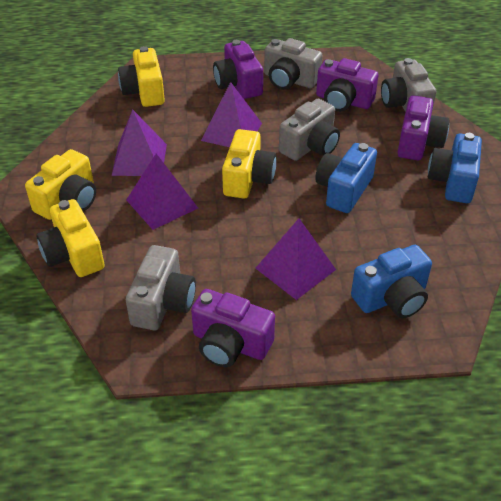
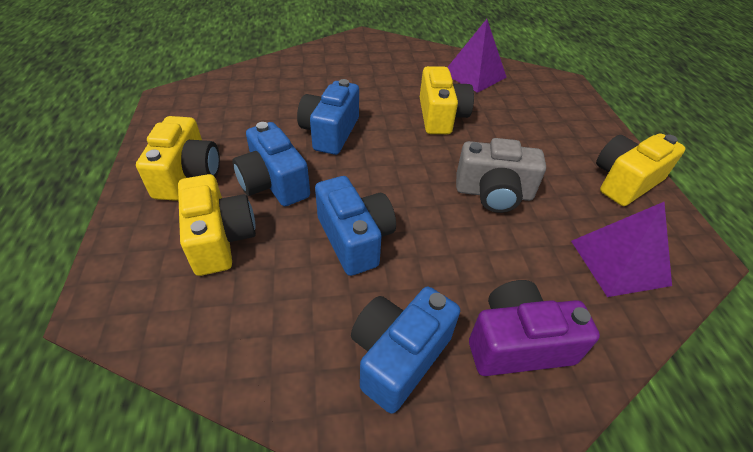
blue camera: [315,143,377,213] [351,245,432,318] [428,133,482,203] = 3 -> [232,122,310,206] [297,79,359,155] [315,176,396,276] [351,287,460,414] = 4
grey camera: [126,245,196,330] [264,38,322,90] [279,99,340,161] [381,58,436,115] = 4 -> [456,138,546,213] = 1
purple camera: [191,289,275,367] [213,40,263,99] [316,58,379,112] [397,95,449,160] = 4 -> [469,280,600,376] = 1
purple pyramid: [112,110,167,176] [126,154,198,230] [201,82,262,147] [255,219,336,300] = 4 -> [447,19,507,93] [571,202,672,297] = 2

